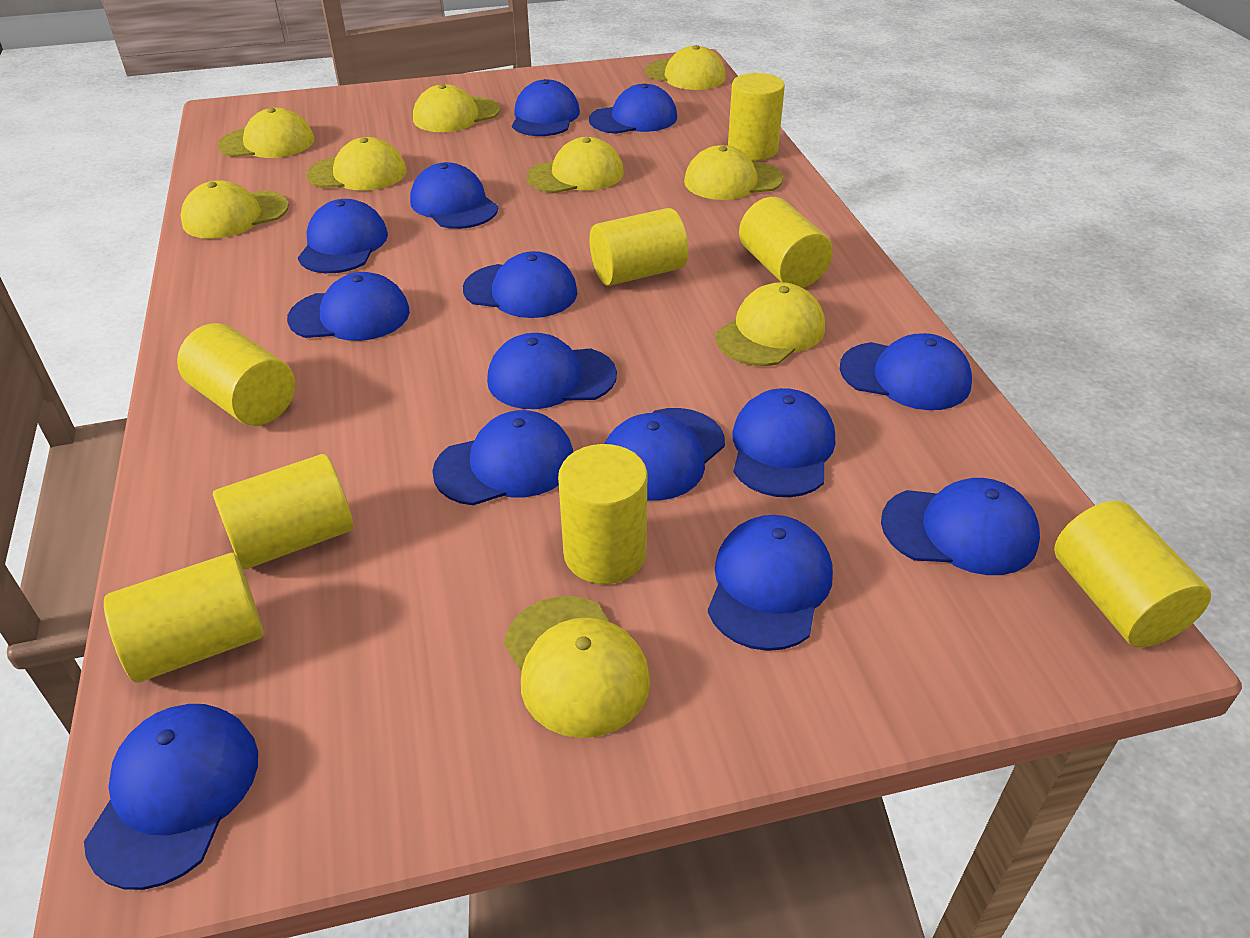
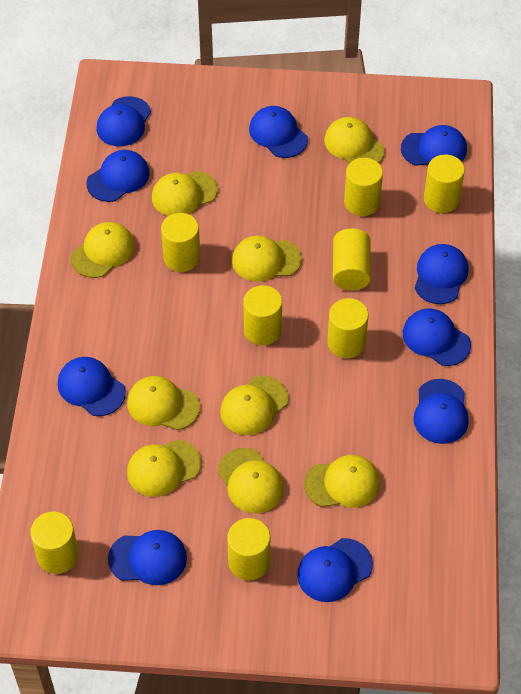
blue cap: [84,704,258,890] [287,272,410,341] [298,199,388,273] [410,162,498,229] [432,410,573,505] [463,251,578,318] [487,333,617,409] [512,79,580,136] [589,83,677,134] [605,408,725,501] [708,515,833,651] [733,388,835,497] [840,333,972,410] [881,478,1040,575] = 14 -> [58,357,126,416] [87,150,150,202] [97,96,151,146] [108,530,187,585] [249,106,308,158] [297,538,373,602] [401,125,467,166] [403,308,471,366] [413,379,469,444] [415,244,469,304] = 10

